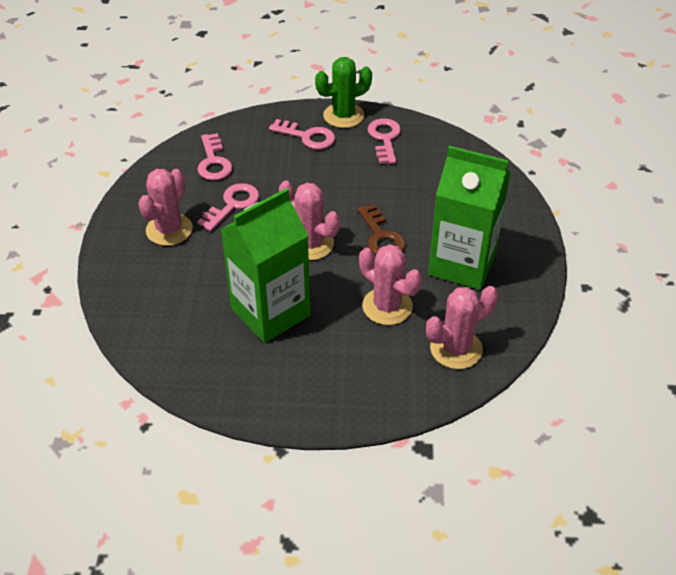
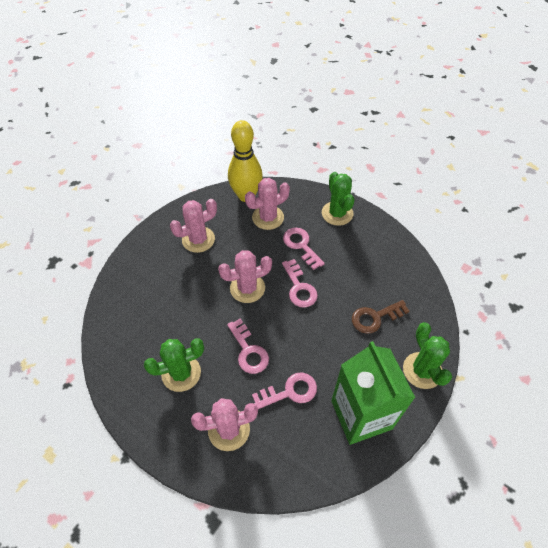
green cactus: [315,57,372,128] = 1 -> [144,339,204,392] [322,172,355,226] [403,322,452,389] = 3
green carton: [220,188,311,343] [428,146,511,290] = 2 -> [331,341,416,445] = 1
yellow bowling pin: none = 0 -> [228,120,263,202] = 1

